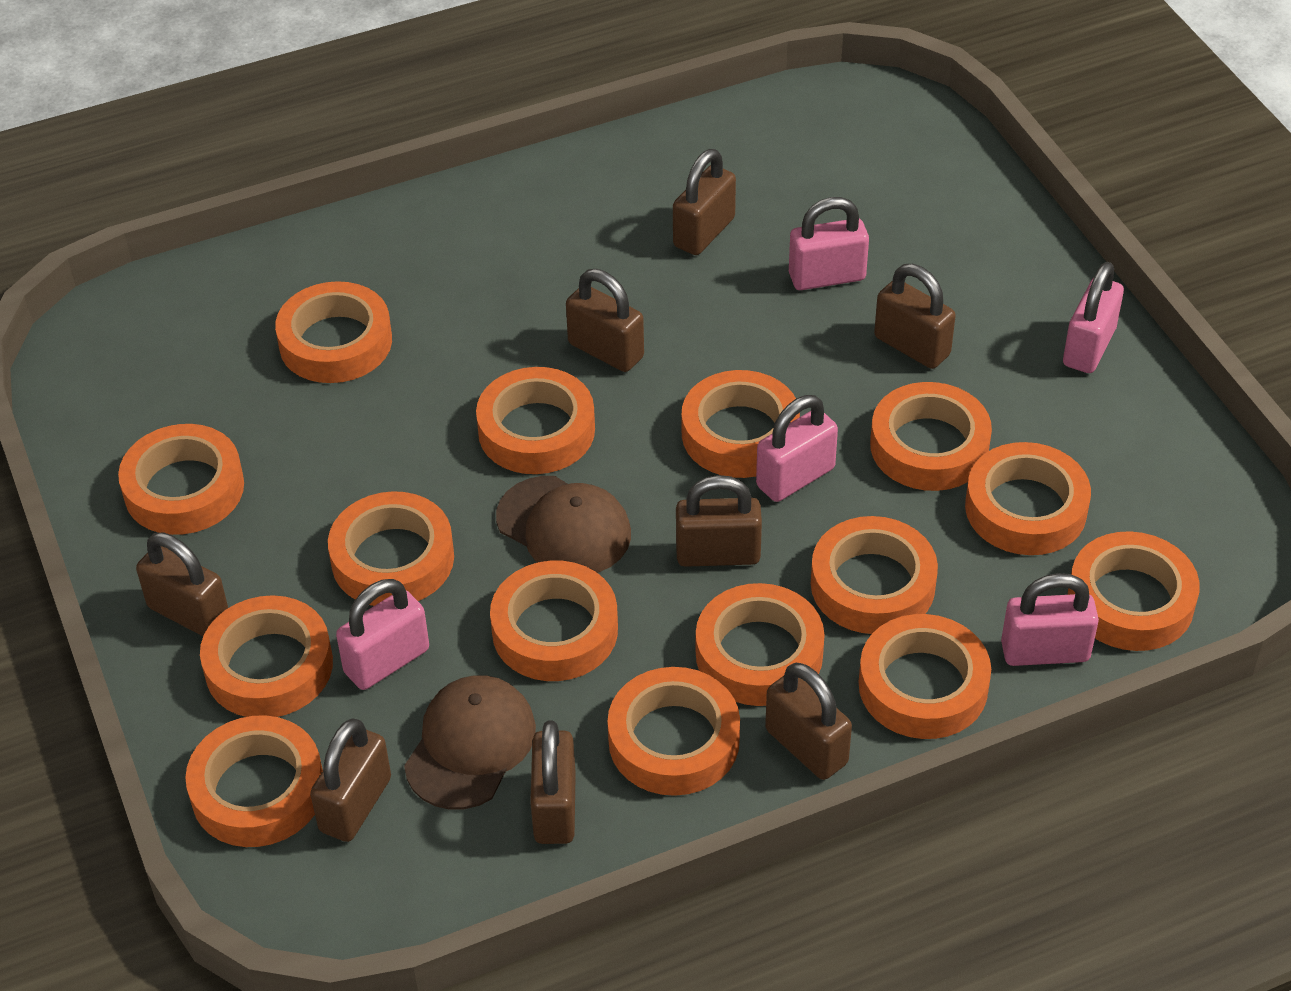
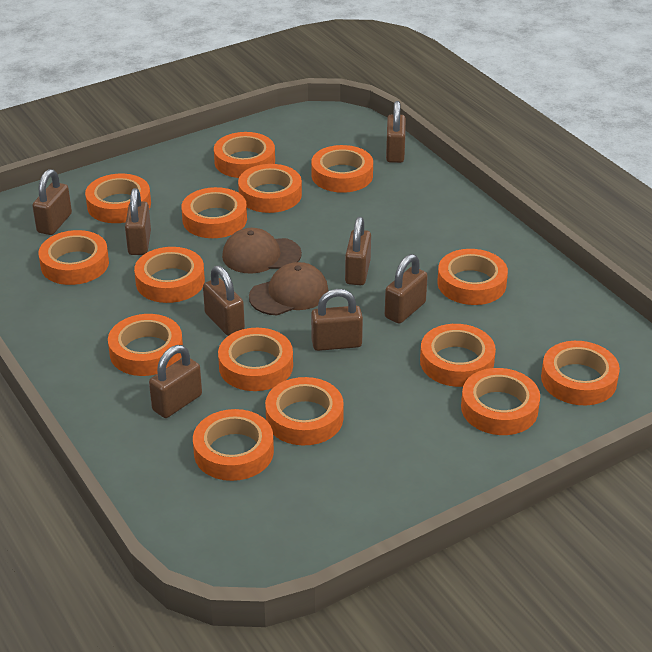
pink padlock: [336,579,429,690] [756,395,838,502] [789,197,869,290] [1001,573,1099,666] [1063,262,1124,373] = 5 -> none = 0

